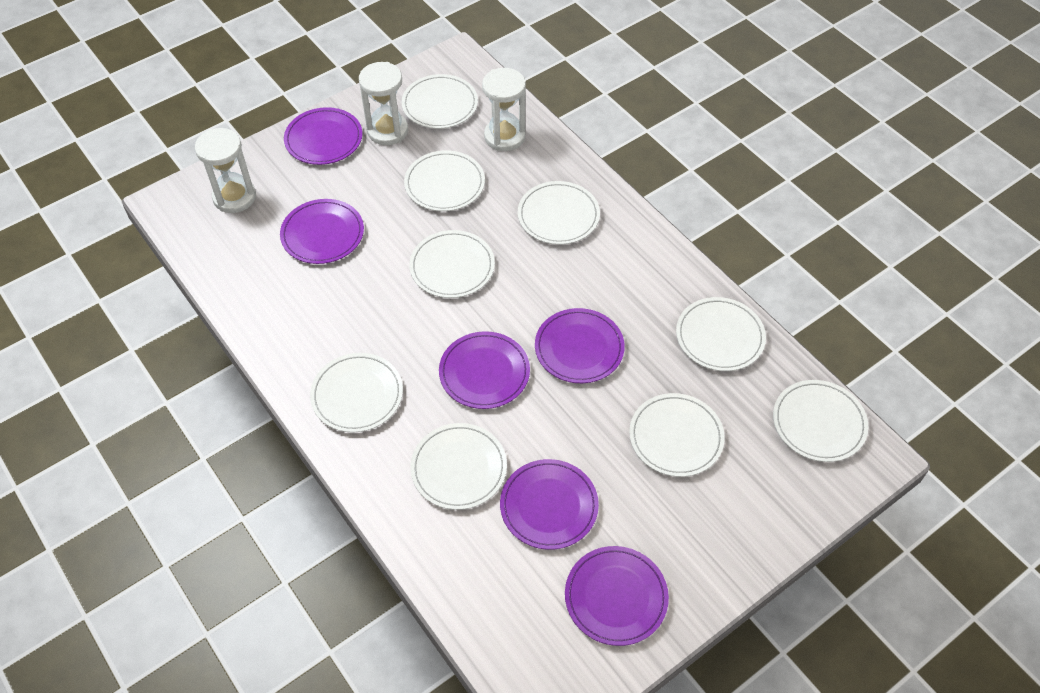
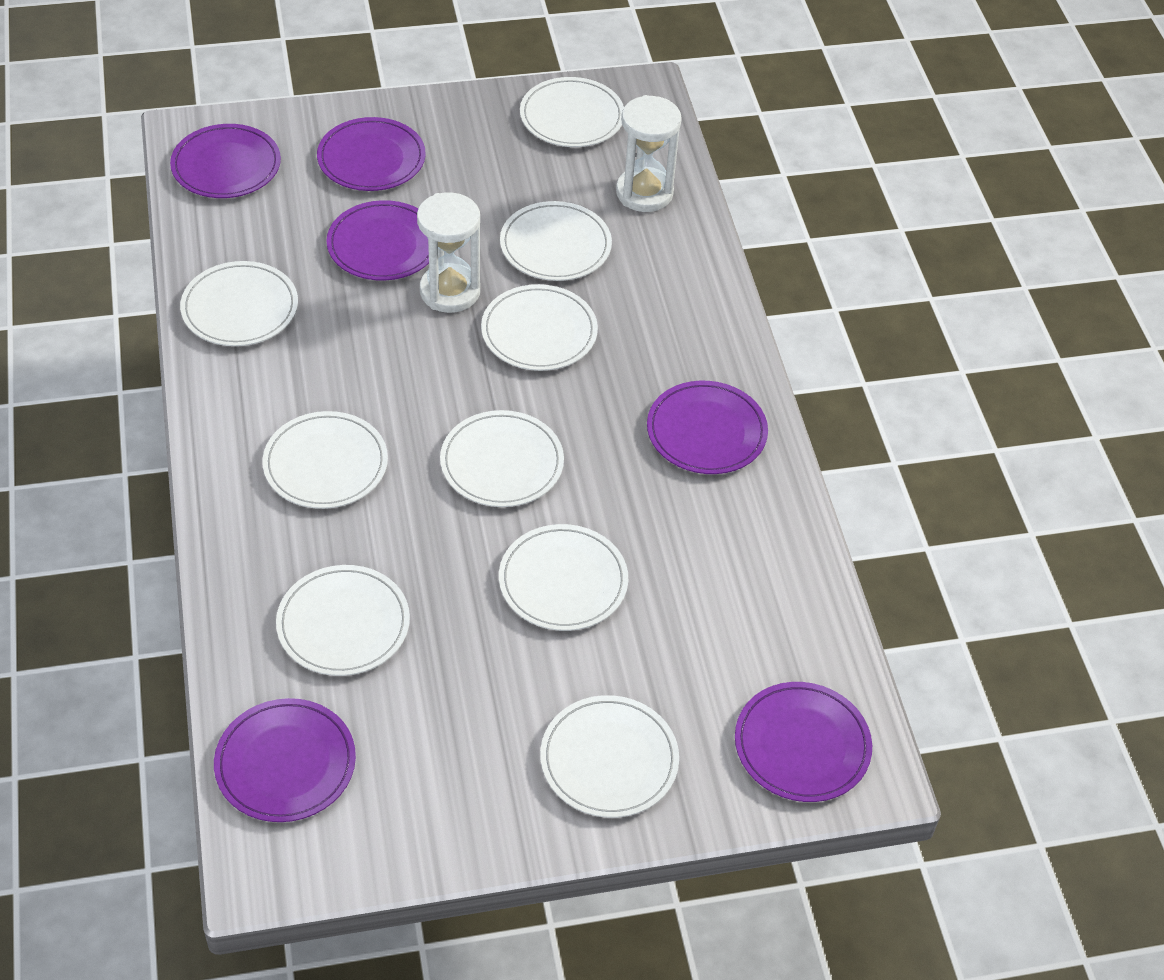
white hourglass: [195,128,256,213] [359,62,408,145] [482,68,526,151] = 3 -> [417,192,480,313] [616,95,682,212] = 2

